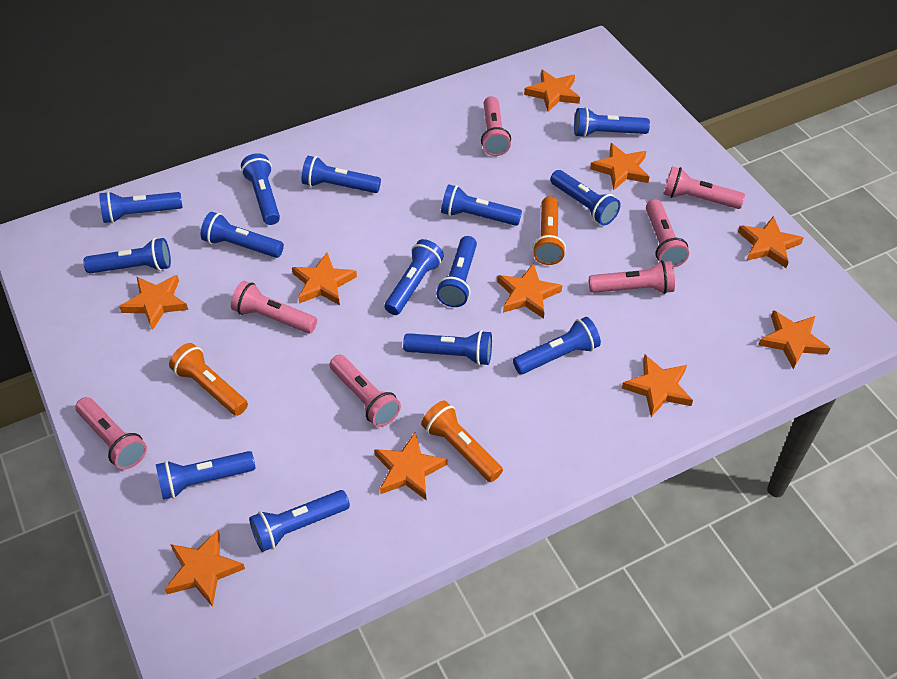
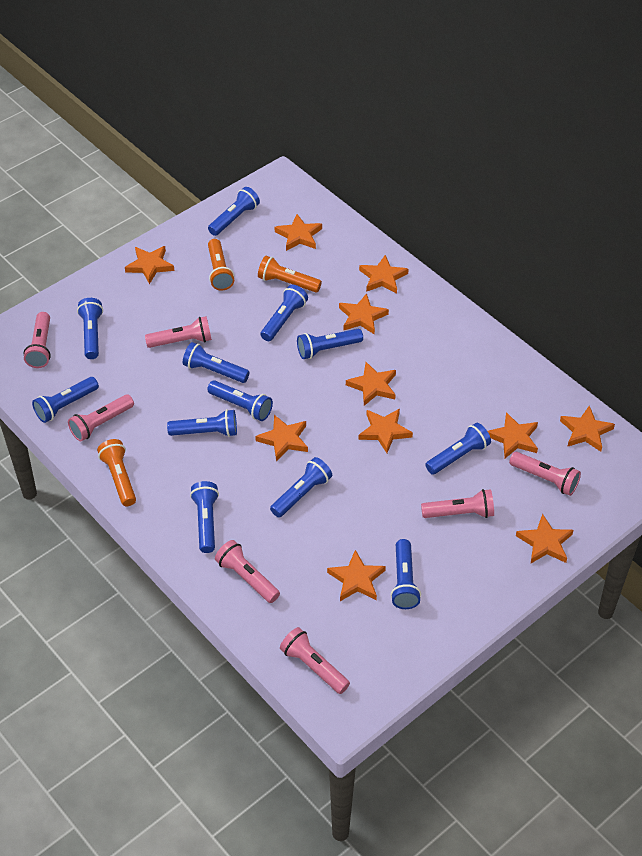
blue flashlight: [83,238,171,273] [99,191,182,223] [156,451,256,500] [201,212,284,258] [241,153,280,225] [249,490,350,552] [301,156,381,193] [384,239,444,315] [403,330,492,366] [436,236,477,307] [441,184,522,226] [513,317,601,374] [550,170,621,226] [574,107,650,138] = 14 -> [32,377,99,423] [77,298,103,359] [167,409,237,437] [183,342,250,383] [190,481,219,553] [207,380,273,421] [208,187,260,236] [260,284,308,341] [270,457,332,518] [297,329,363,359] [391,539,421,609] [425,423,491,475] = 12
orange star: [119,275,188,330] [164,529,245,607] [292,253,357,305] [374,432,447,500] [497,263,562,319] [524,70,580,112] [590,143,649,190] [622,355,693,417] [738,216,803,268] [758,310,830,369] = 10 -> [125,246,174,284] [255,415,308,462] [275,214,322,251] [327,550,386,601] [339,293,389,335] [346,362,396,406] [358,409,413,453] [359,255,408,294] [487,412,538,458] [516,514,574,563] [560,406,615,452] = 11

